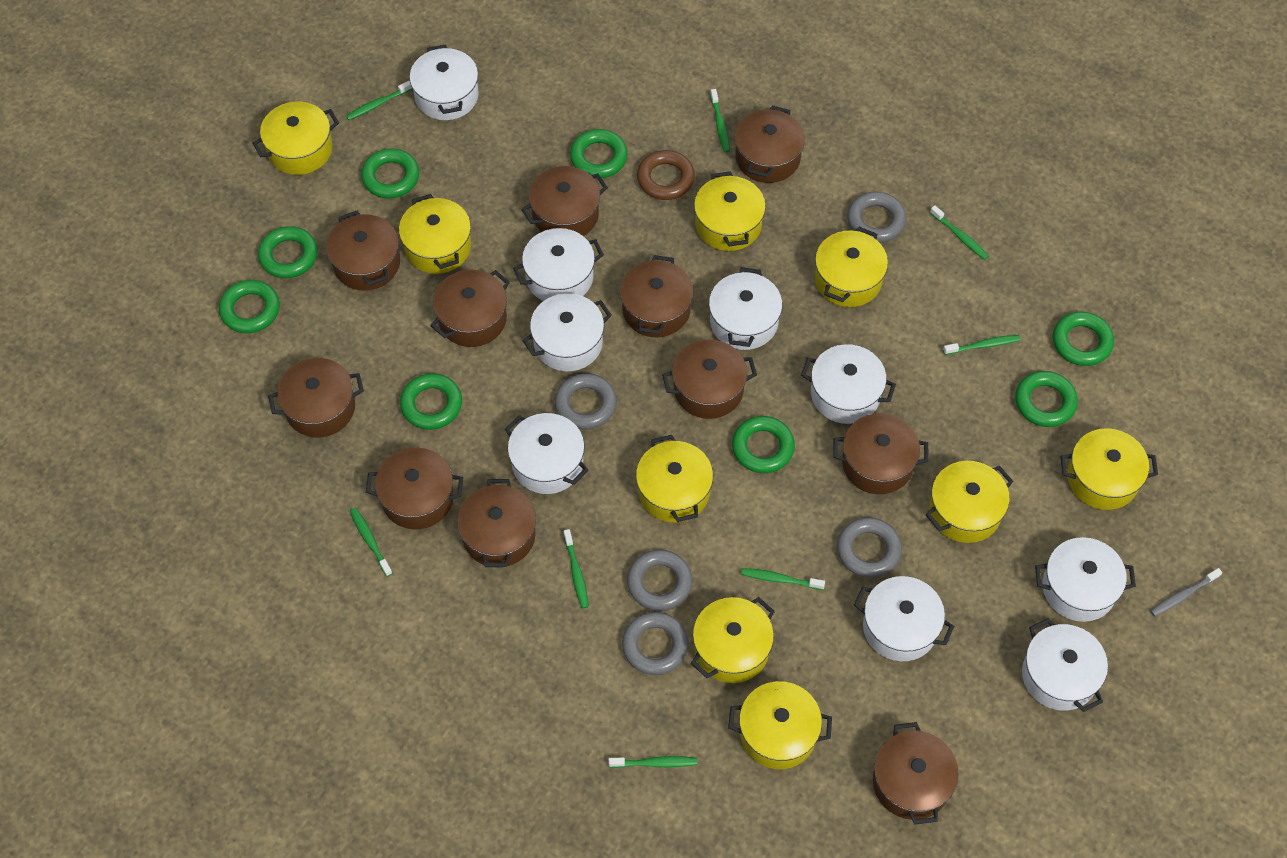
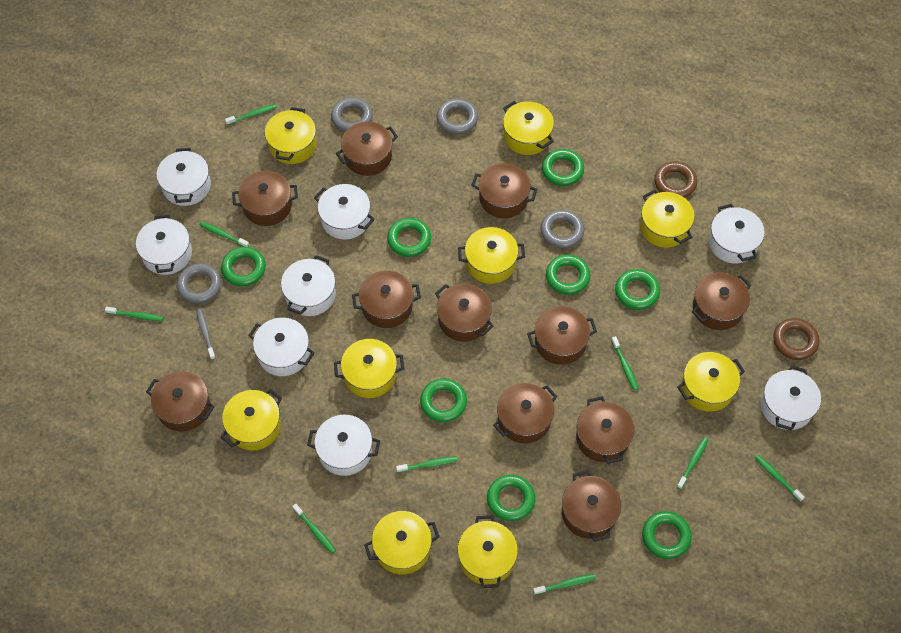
brown ring: [637,150,695,200] = 1 -> [654,161,697,198] [773,318,819,360] = 2
green toothbrush: [346,81,412,120] [350,508,392,577] [564,529,589,609] [609,756,697,768] [710,89,730,152] [741,568,825,590] [930,205,989,260] [943,335,1020,355] = 8 -> [105,307,163,321] [200,222,249,247] [225,104,277,125] [292,504,336,554] [396,456,458,473] [533,574,596,595] [611,336,639,391] [677,437,708,489] [755,455,805,502] = 9
grey ring: [554,373,617,429] [622,612,689,675] [627,549,692,611] [837,517,902,578] [847,192,906,243] = 5 -> [177,263,221,304] [331,97,373,132] [436,98,478,134] [541,210,584,249] = 4
white pot: [409,44,479,120] [505,413,589,494] [513,228,604,301] [522,293,612,371] [709,267,782,350] [801,344,896,424] [854,576,954,661] [1022,618,1108,712] [1035,537,1136,622] = 9 -> [136,215,192,275] [157,148,211,206] [248,318,315,376] [281,255,336,316] [307,415,380,476] [314,184,375,240] [709,204,765,264] [760,365,821,431] = 8

